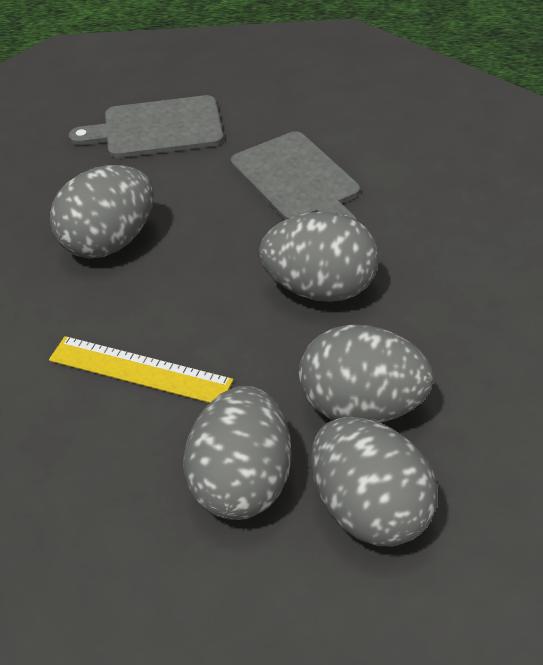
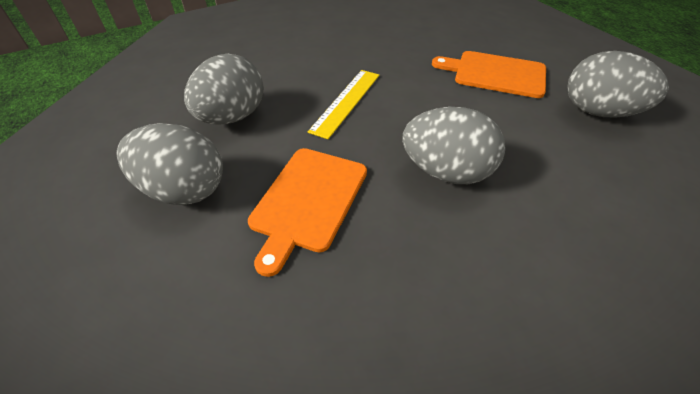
grey cutting board: [69,95,224,158] [230,131,360,220] = 2 -> none = 0
grey egg: [50,165,154,259] [183,386,291,520] [259,212,379,302] [299,324,434,423] [311,417,438,546] = 5 -> [117,123,223,205] [184,54,264,125] [402,107,505,184] [567,51,669,117] = 4
orange cutting board: none = 0 -> [248,148,367,277] [432,51,546,98] = 2

